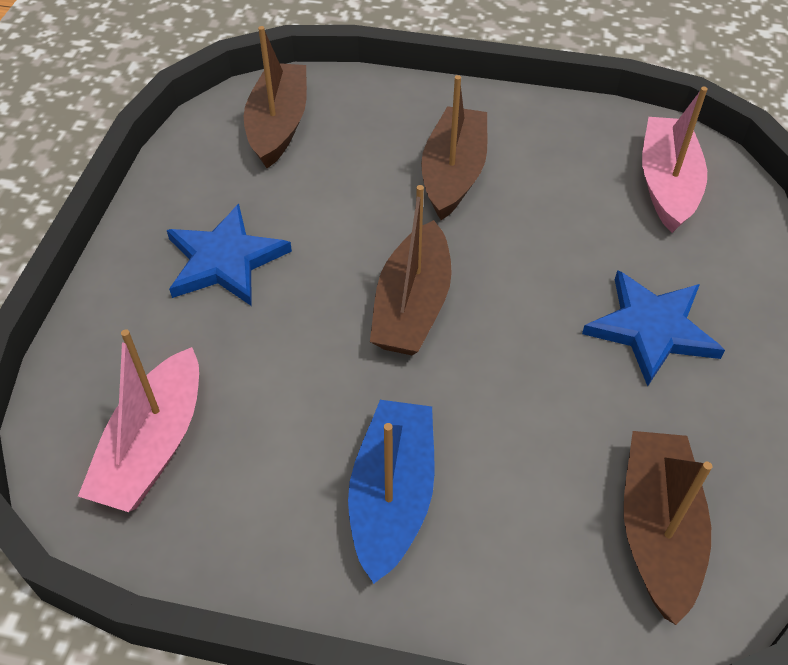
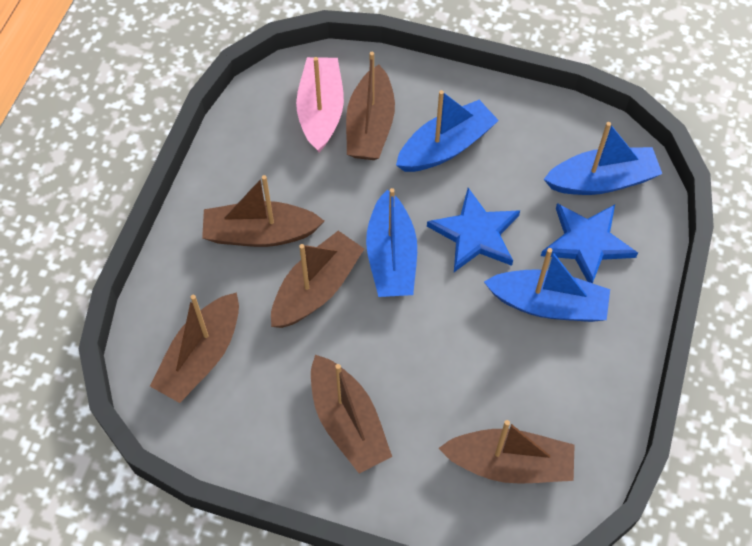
blue boat: [348,400,435,584] = 1 -> [366,188,417,297] [396,90,499,172] [484,248,610,322] [544,122,662,195] = 4
brown boat: [244,26,307,168] [370,185,452,355] [421,75,488,220] [624,431,712,625] = 4 -> [150,292,239,403] [202,175,324,247] [271,231,364,328] [311,355,392,474] [346,52,395,160] [439,420,575,484] = 6
pink boat: [78,329,199,512] [642,86,708,233] = 2 -> [296,57,344,152] = 1

